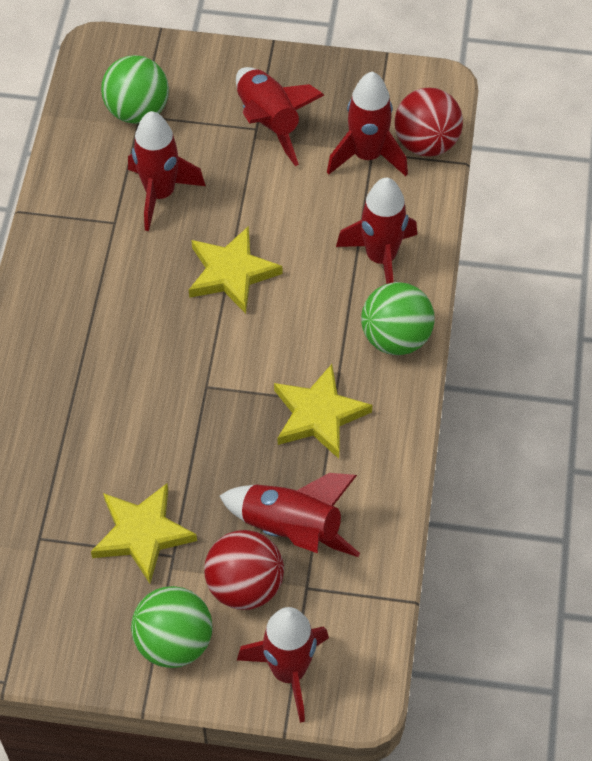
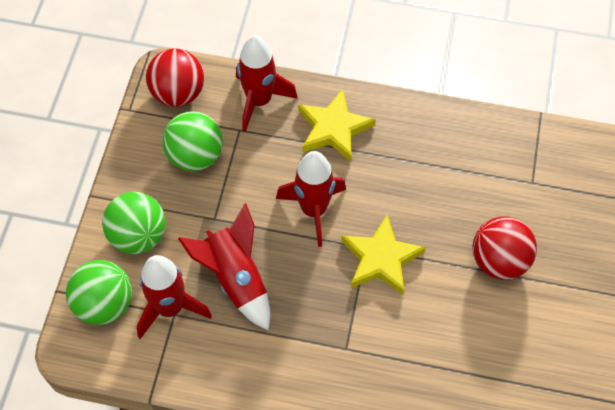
red rocket: [128,111,206,231] [220,473,360,557] [236,67,324,166] [237,607,329,723] [327,72,408,176] [336,177,417,284] = 6 -> [137,255,212,339] [178,203,270,330] [236,36,298,132] [276,151,346,247] = 4
yellow star: [91,483,197,583] [189,226,282,314] [274,364,372,459] = 3 -> [298,89,376,162] [341,215,426,295] = 2

